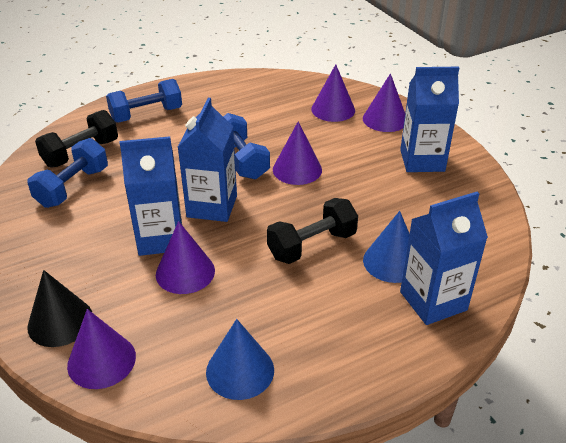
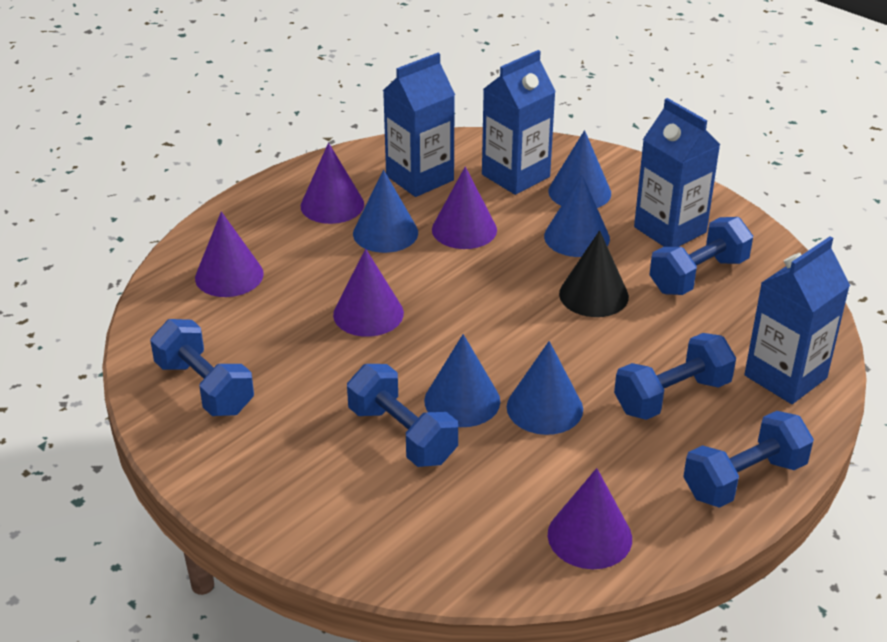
black dumbbell: [35,110,118,168] [267,198,358,264] = 2 -> none = 0
blue cone: [206,319,274,400] [363,211,410,283] = 2 -> [353,170,418,253] [424,334,500,427] [507,341,583,435] [544,174,610,257] [548,130,611,208] = 5
blue dumbbell: [27,138,108,208] [106,79,182,123] [223,113,270,179] = 3 -> [150,319,254,416] [347,364,458,467] [614,333,736,420] [649,217,753,295] [683,411,814,508] = 5

